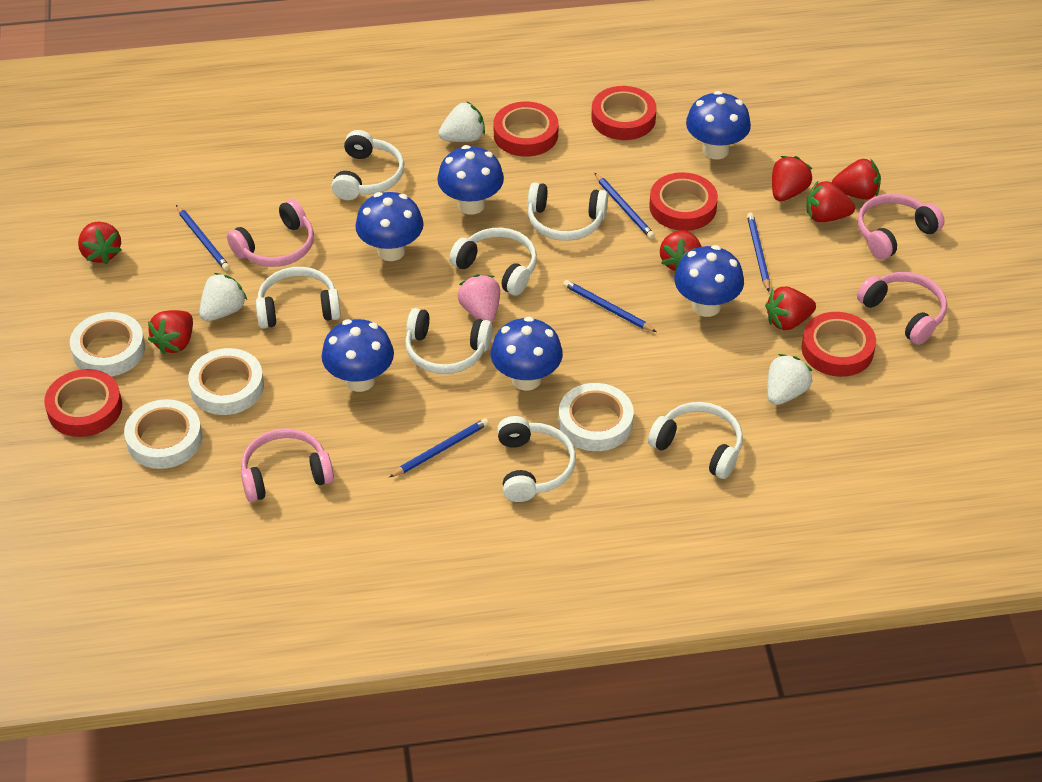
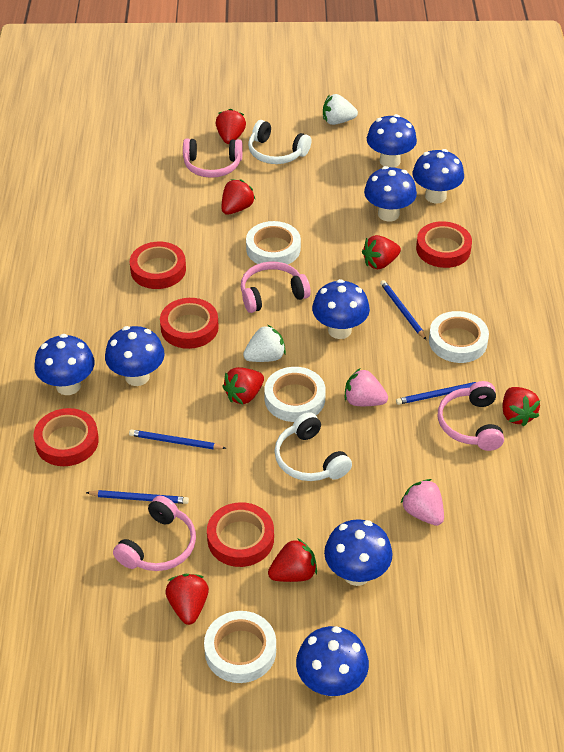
blue mushroom: [322,319,394,392] [355,192,423,261] [437,145,504,215] [491,317,563,391] [674,245,744,317] [686,91,751,159] = 6 -> [34,334,95,395] [105,326,165,386] [296,626,369,697] [312,279,370,339] [324,519,393,586] [364,166,417,222] [367,114,417,168] [412,149,464,203] = 8
blue pencil: [176,205,230,271] [389,418,489,477] [563,280,656,332] [595,173,655,239] [747,213,770,292] = 5 -> [86,490,189,504] [129,429,226,450] [380,280,426,340] [396,382,476,405] = 4
pink strawberry: [458,274,500,322] = 1 -> [345,368,388,406] [400,479,444,526] = 2
white headphones: [256,267,341,329] [331,130,404,200] [405,308,493,374] [449,228,537,295] [497,416,576,502] [528,182,608,241] [648,402,743,479] = 7 -> [248,120,311,164] [274,412,352,481] = 2
white strawberry: [199,273,247,321] [438,102,485,142] [767,354,812,405] = 3 -> [243,325,286,362] [323,94,358,125] = 2

